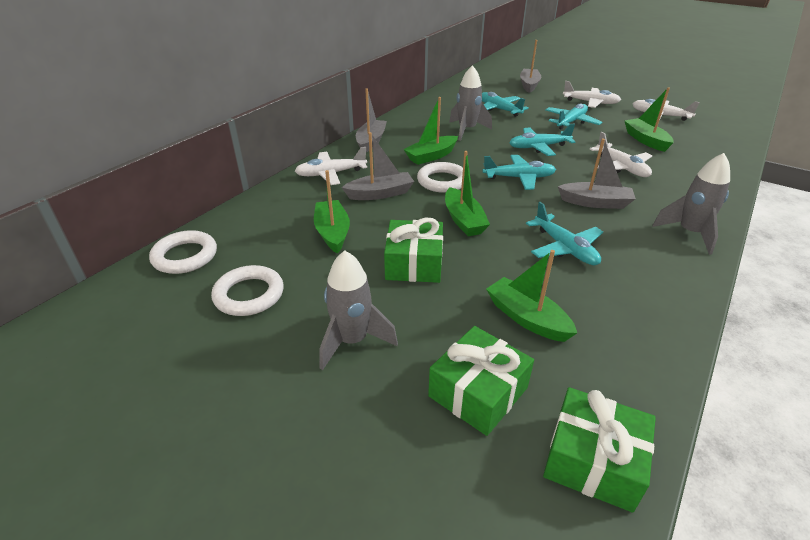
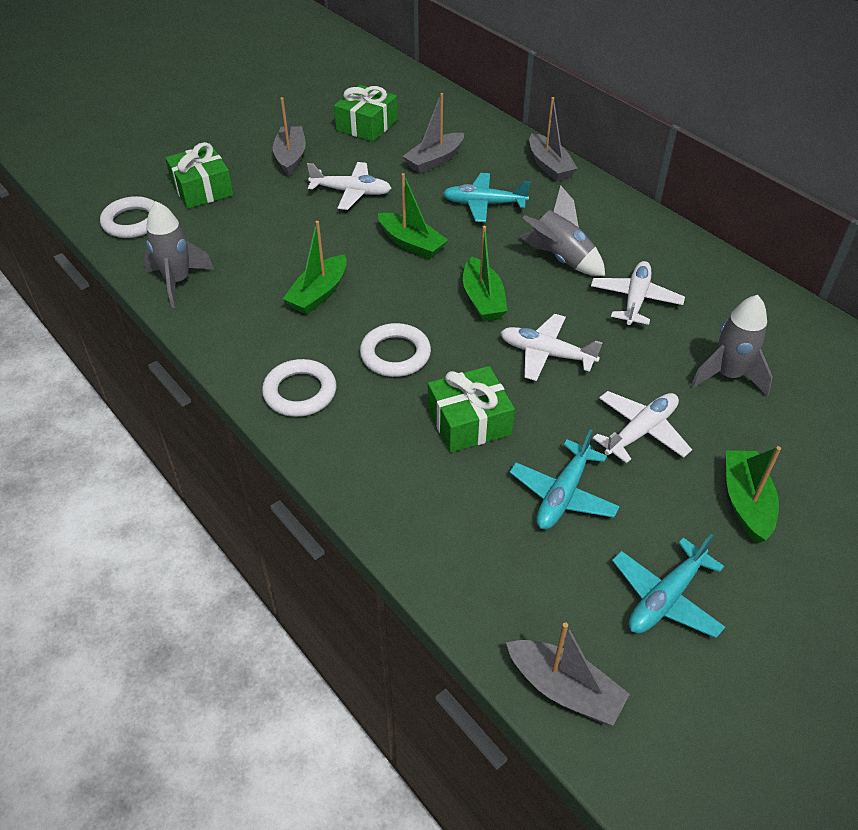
green boat: [314,170,350,254] [404,97,458,165] [445,151,490,236] [486,250,577,342] [624,87,674,152] = 5 -> [283,221,347,314] [378,173,448,259] [463,226,507,322] [726,446,781,543] = 4
turquoise plane: [482,92,529,117] [483,155,556,190] [509,123,575,156] [526,202,603,265] [545,104,602,130] = 5 -> [443,173,530,222] [510,429,620,529] [612,534,725,638] = 3

